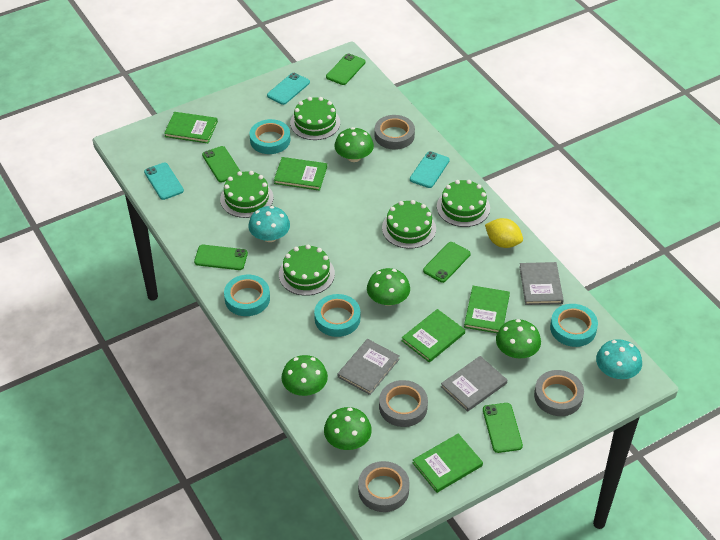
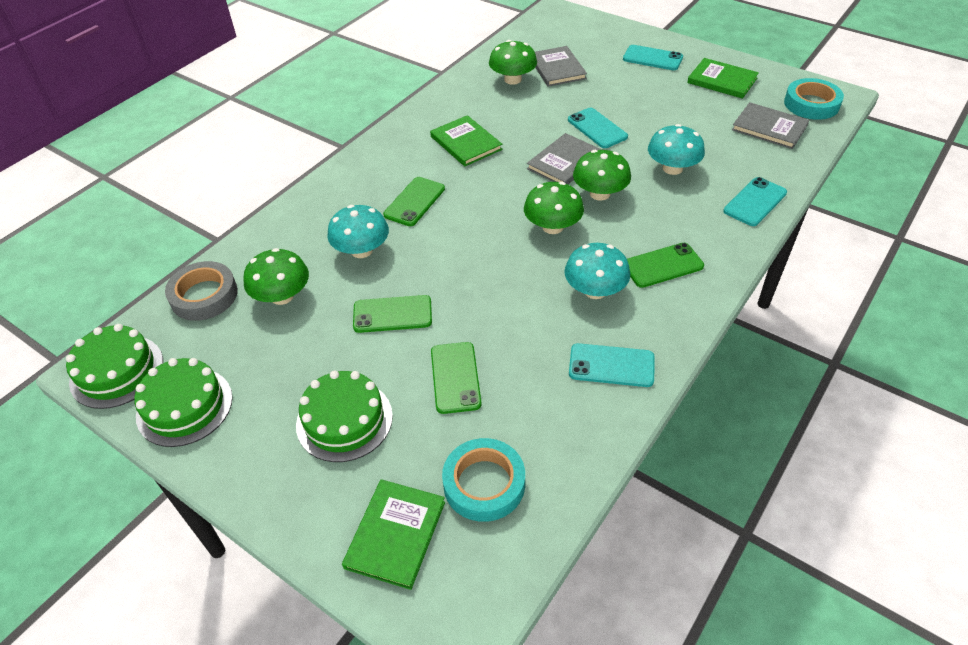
green book: [164,112,218,143] [274,157,327,191] [402,309,465,363] [413,434,483,493] [464,286,510,333] = 5 -> [342,479,445,590] [430,115,502,166] [687,58,759,99] = 3
green cake: [220,171,273,218] [279,244,335,296] [290,97,340,140] [382,200,436,249] [437,180,490,227] = 5 -> [66,324,163,409] [134,358,233,447] [296,371,393,462] = 3
green mushroom: [281,355,328,396] [324,407,372,450] [334,127,374,162] [367,268,410,306] [496,319,541,358] = 5 -> [243,248,309,305] [489,40,537,85] [524,182,584,234] [573,150,631,201] = 4
green phone: [194,245,248,270] [202,146,240,183] [326,53,366,85] [423,242,471,283] [483,403,523,453] = 5 -> [353,295,432,333] [383,177,445,226] [431,342,482,414] [627,243,704,288] = 4
grey tape: [358,461,410,512] [374,115,415,150] [379,380,428,427] [534,370,584,416] = 4 -> [165,261,238,321] = 1
turquoise mushroom: [248,206,290,242] [596,339,642,379] = 2 -> [327,205,389,258] [564,243,630,299] [648,124,705,175] = 3
turquoise phone: [144,163,184,200] [267,73,310,105] [410,151,450,188] = 3 -> [568,108,628,148] [569,343,655,387] [623,45,683,70] [723,177,787,226] = 4
turquoise tape: [224,275,270,316] [250,119,290,154] [314,294,360,337] [550,304,598,347] = 4 -> [442,438,525,522] [784,78,844,120] = 2
yellow lemon: [485,218,523,248] = 1 -> none = 0

